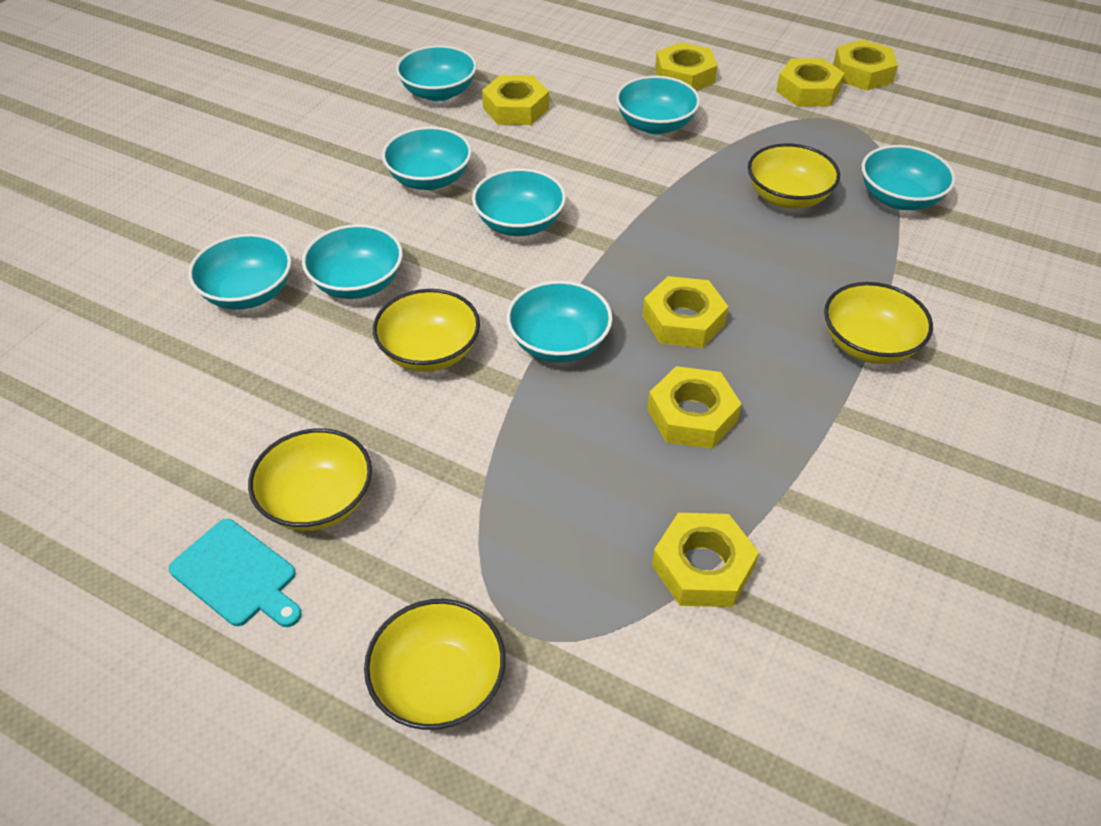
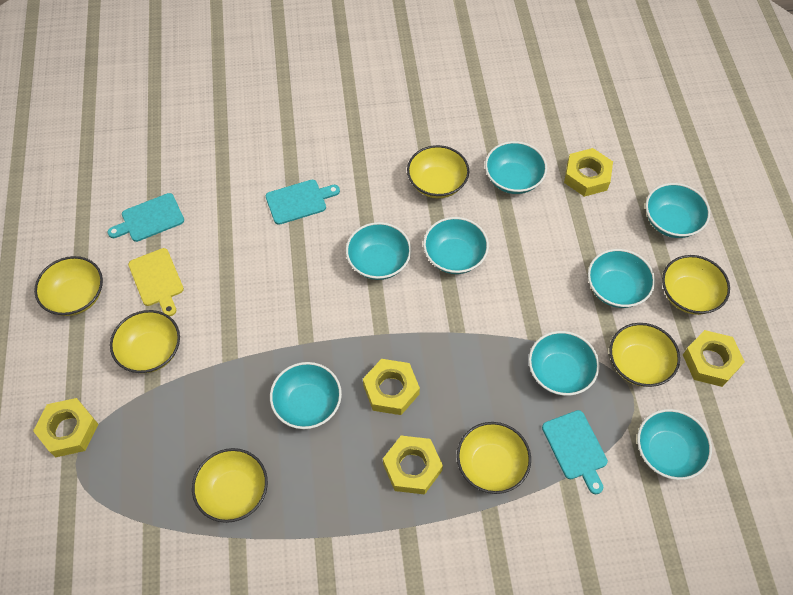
turquoise cutting board: [169,519,302,627] = 1 -> [108,193,184,242] [266,180,340,225] [542,410,608,494] = 3
yellow bowl: [248,428,372,531] [364,599,506,730] [373,289,480,372] [748,143,840,209] [824,282,933,364] = 5 -> [34,256,103,316] [110,310,180,373] [192,448,268,523] [407,145,469,198] [457,422,531,494] [609,323,680,387] [662,255,730,315] = 7
yellow cutting board: none = 0 -> [128,248,184,316] = 1
yellow nut: [482,75,549,125] [642,276,728,348] [647,366,741,449] [652,513,759,607] [655,42,718,91] [776,58,845,107] [833,40,898,90] = 7 -> [33,398,98,457] [363,359,420,415] [383,436,443,495] [564,148,613,197] [683,330,745,387] = 5

